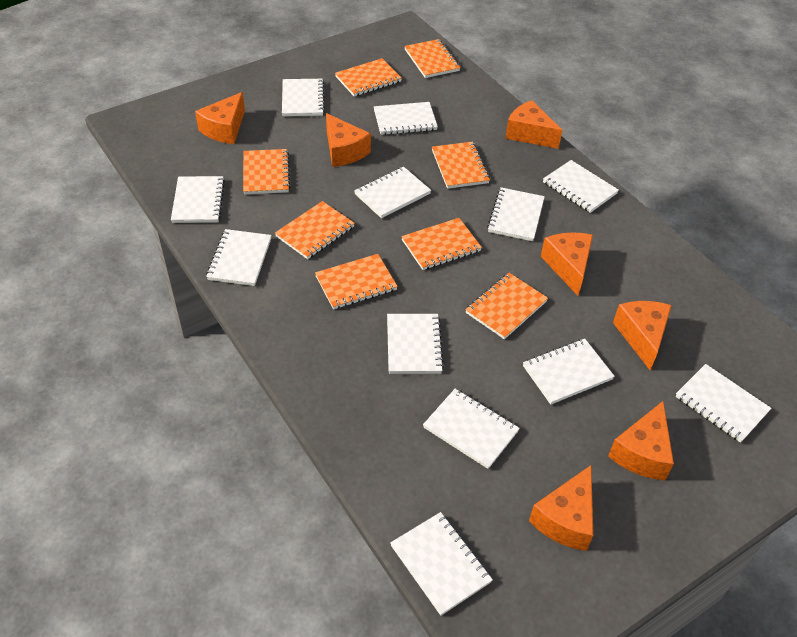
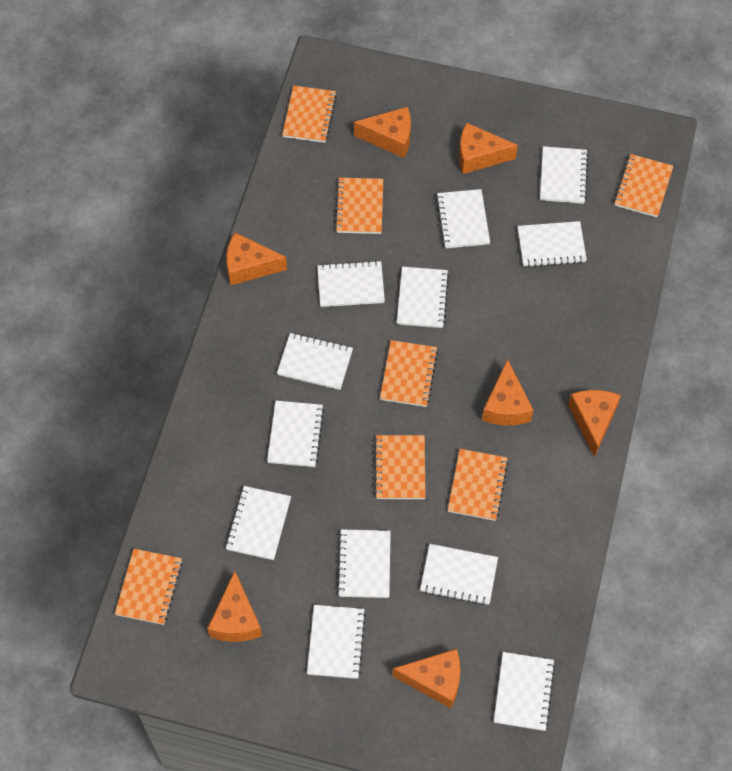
orange notebook: [243,149,291,194] [275,201,355,259] [315,254,398,309] [335,58,402,96] [401,218,482,270] [404,39,460,78] [432,142,490,189] [465,273,548,339] = 8 -> [115,549,183,625] [282,86,337,143] [335,178,383,234] [374,435,425,499] [380,340,438,407] [448,449,508,521] [614,154,673,217] = 7

